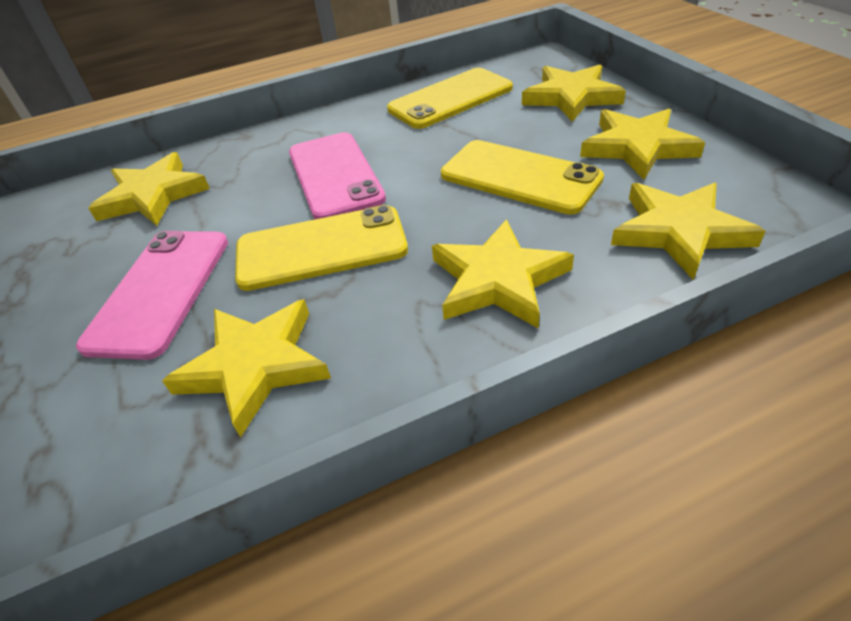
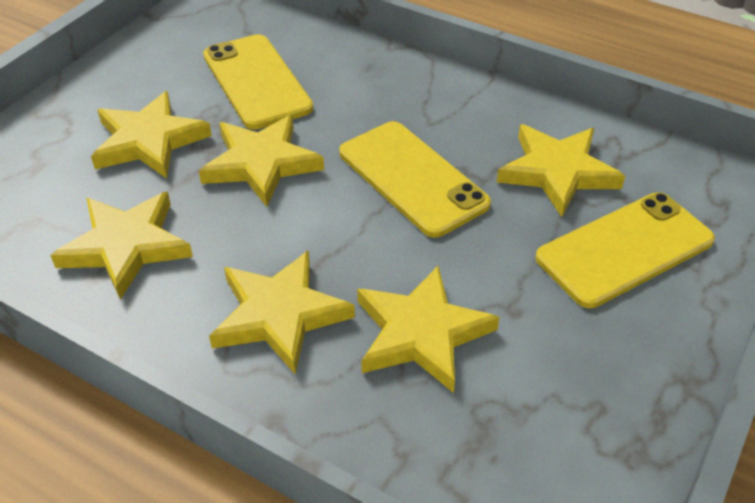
pink phone: [76,231,228,360] [289,132,386,219] = 2 -> none = 0

